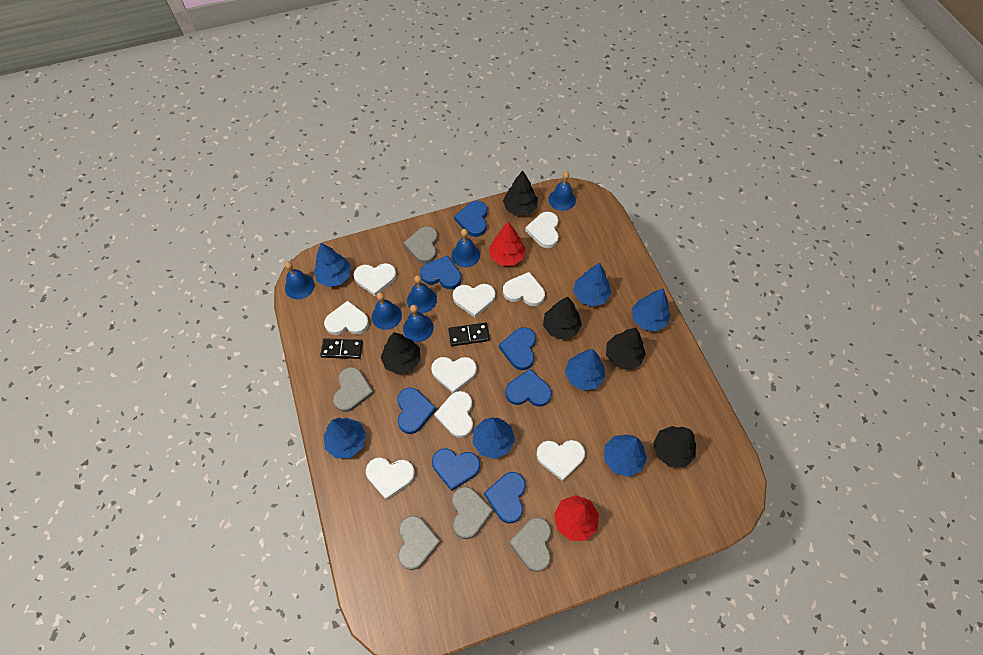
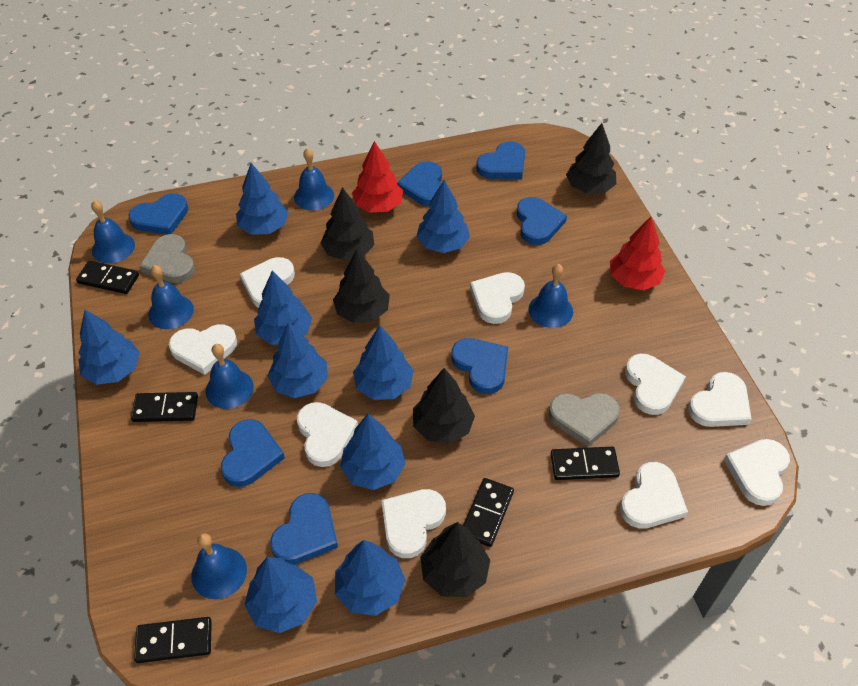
black domino: [320,338,363,359] [448,322,490,346] = 2 -> [76,261,139,294] [131,392,198,422] [134,617,212,663] [463,478,514,547] [551,447,620,480] = 5
blue tree: [314,243,351,287] [324,418,366,459] [472,417,515,459] [565,349,605,391] [573,263,611,307] [604,435,647,477] [632,288,671,332] = 7 -> [79,310,140,385] [236,163,289,235] [244,557,317,633] [254,271,312,345] [268,322,328,398] [335,540,405,616] [340,414,406,490] [353,325,414,400] [416,180,470,253] = 9
grey heart: [333,367,374,412] [398,515,441,570] [403,226,438,264] [452,486,493,539] [509,517,551,572] = 5 -> [139,234,195,283] [549,393,620,447] = 2

